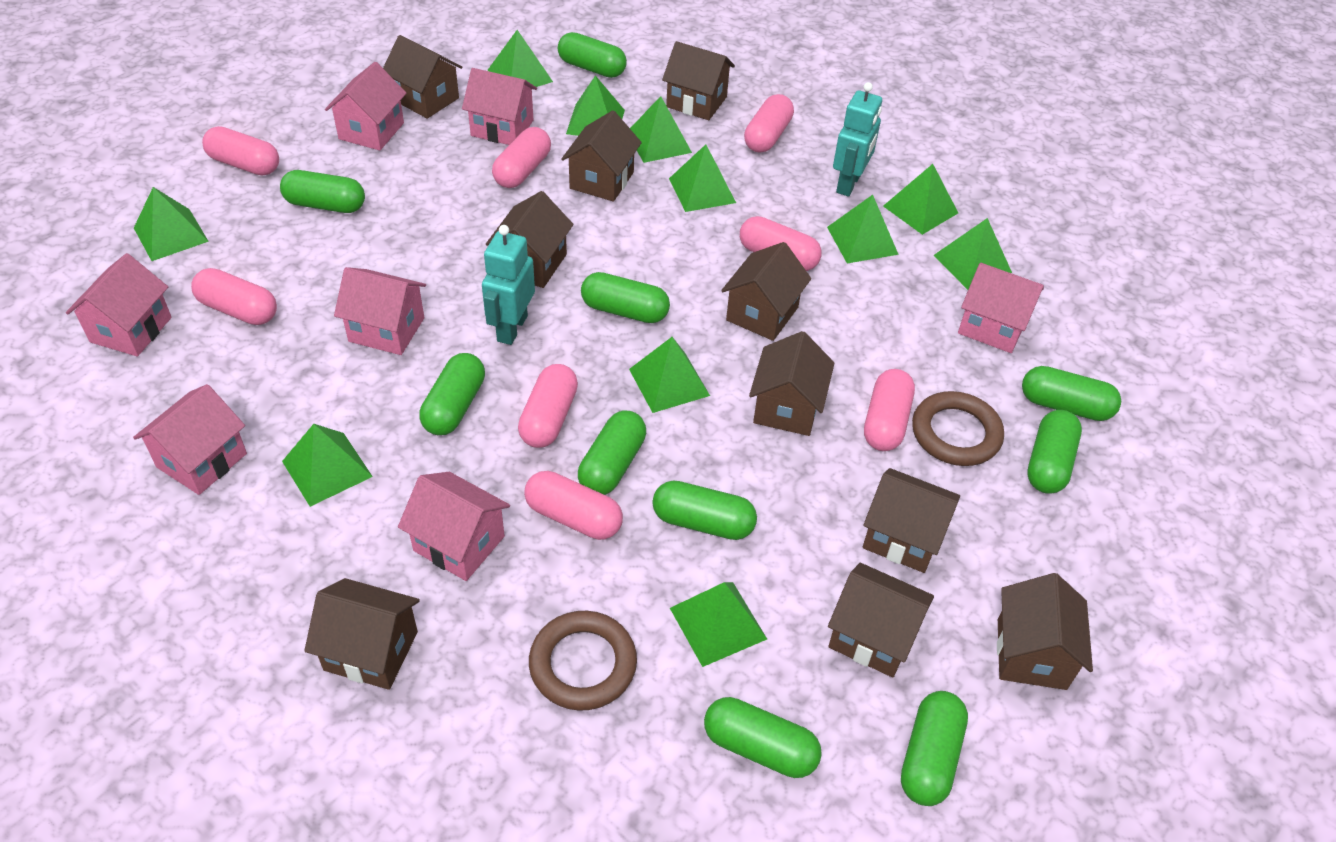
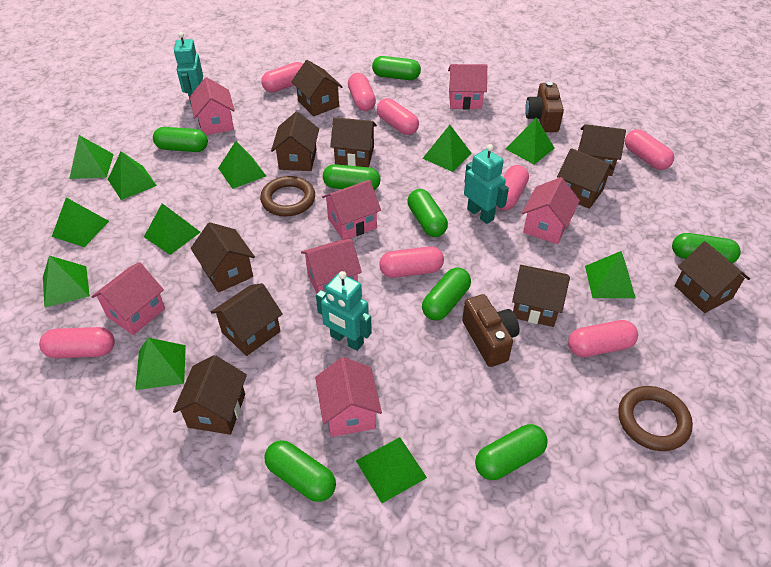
brown camera: none = 0 -> [462,294,520,367] [525,82,564,132] = 2
green capsule: [280,170,365,213] [419,353,485,435] [558,32,627,78] [578,411,646,495] [581,272,670,323] [652,481,757,540] [704,697,822,778] [901,691,968,806] [1022,366,1121,421] [1027,410,1082,494] = 10 -> [153,127,208,152] [264,440,336,502] [323,164,380,190] [372,56,421,80] [407,189,448,237] [422,267,471,321] [475,424,548,480] [672,233,741,264] = 8
turquoise robot: [482,225,535,345] [833,82,882,196] = 2 -> [174,32,203,107] [316,271,372,351] [464,144,509,224] = 3

